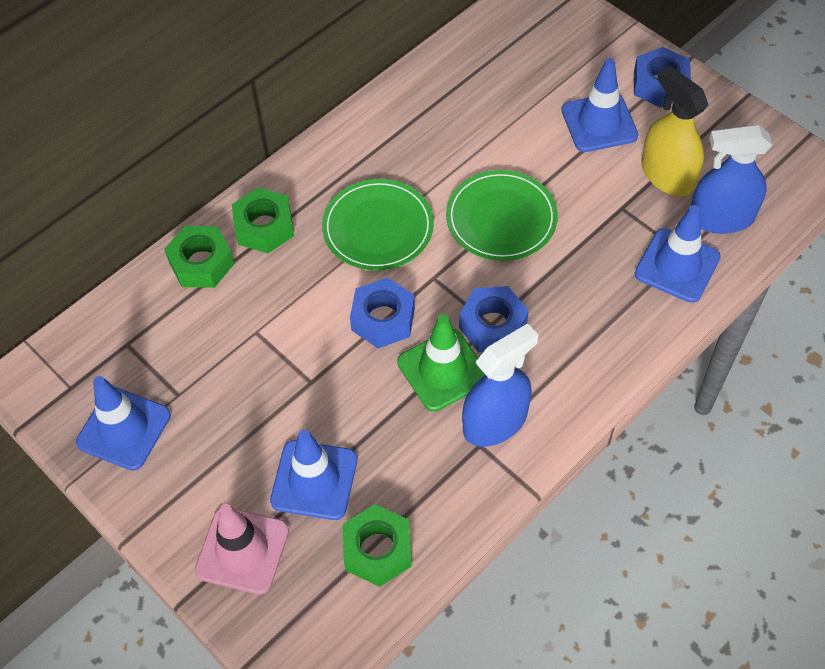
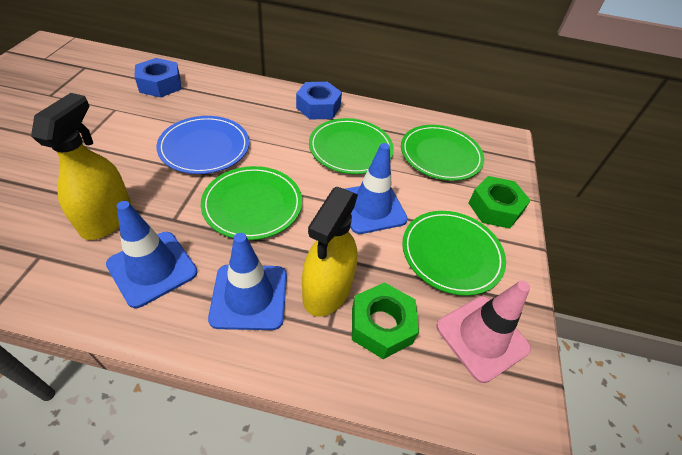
blue nut: [350,277,415,348] [459,286,529,352] [634,47,691,108] = 3 -> [135,58,181,98] [296,82,342,120] = 2
blue plate: none = 0 -> [156,116,249,174] = 1
blue spray bottle: [462,323,538,447] [691,125,772,234] = 2 -> none = 0
blue traffic cone: [76,376,171,471] [270,430,357,520] [562,58,638,152] [634,205,721,303] = 4 -> [106,201,198,308] [208,233,287,330] [346,143,408,234] = 3
green nut: [164,226,234,288] [232,187,294,253] [342,504,412,587] = 3 -> [352,282,419,359] [469,176,531,229] = 2
green plate: [322,179,434,270] [446,170,558,261] = 2 -> [201,166,302,240] [309,118,394,174] [401,125,484,181] [402,211,506,296] = 4
green traffic cone: [397,314,485,411] = 1 -> none = 0
yellow spray bottle: [641,65,708,197] = 1 -> [31,93,131,240] [302,187,358,316] = 2

